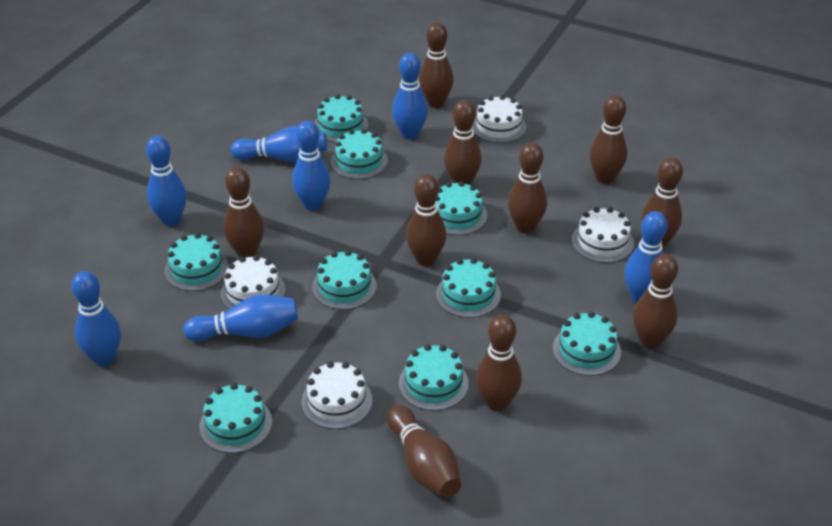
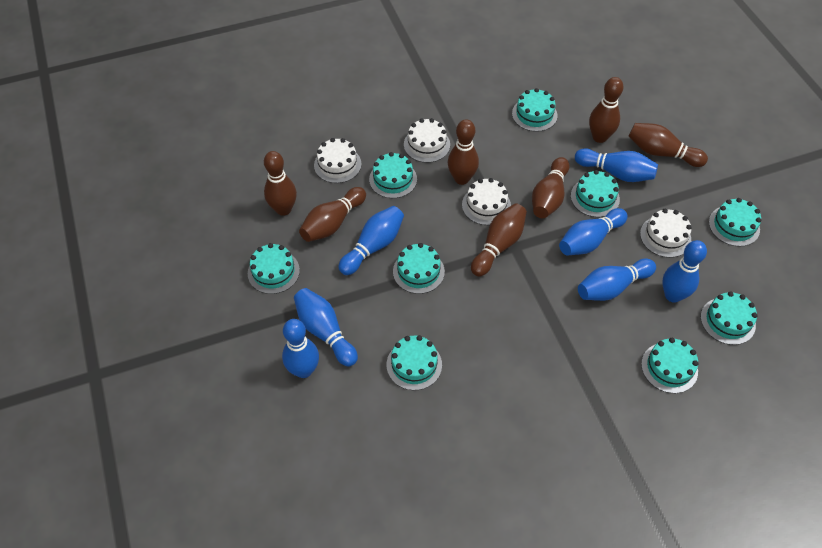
brown bowling pin: [223,167,264,258] [387,405,461,498] [406,174,446,266] [419,23,454,108] [444,100,482,185] [476,315,522,411] [508,143,547,234] [589,95,627,184] [633,254,678,349] [641,157,683,248] = 10 -> [264,151,297,216] [299,187,366,242] [448,119,479,185] [471,203,527,277] [532,157,569,218] [589,77,624,143] [629,123,708,167] = 7

